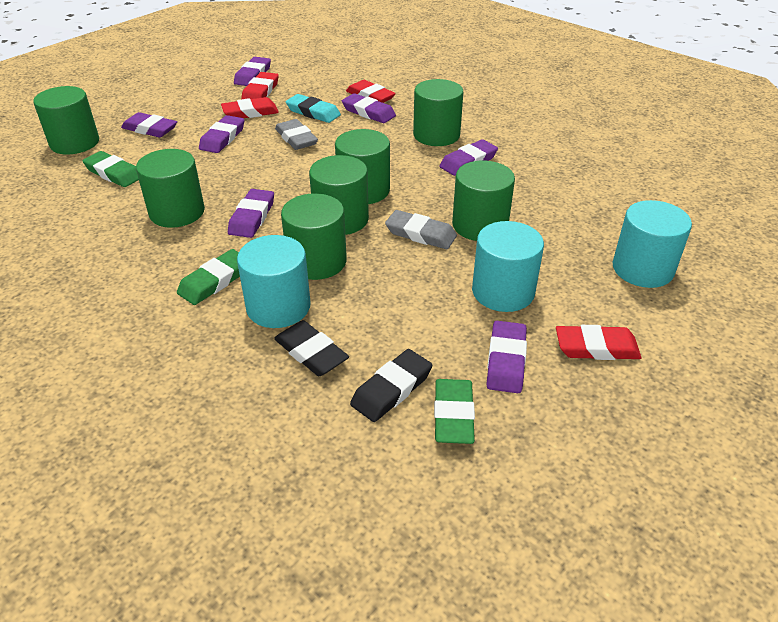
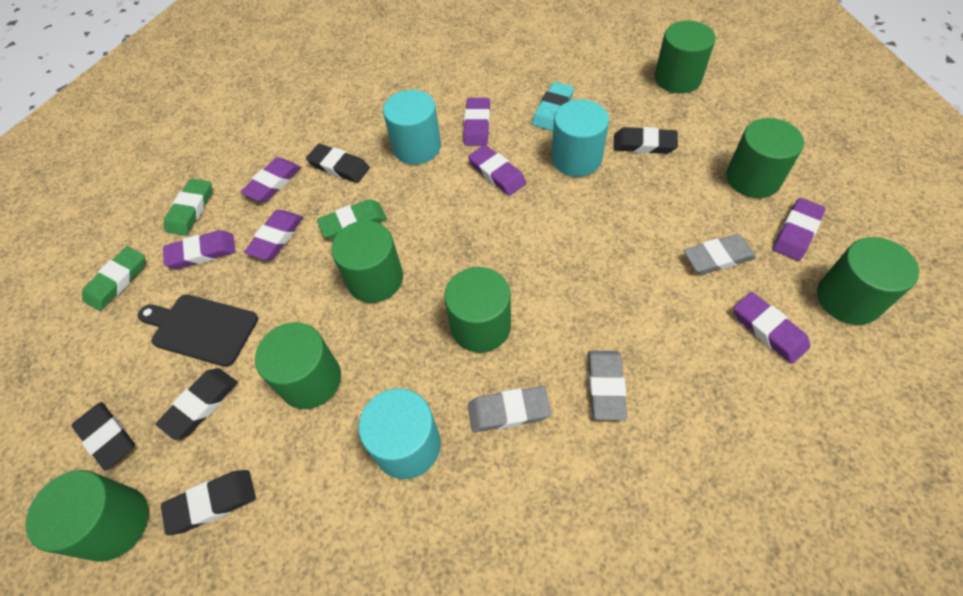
black cutting board: none = 0 -> [138,294,258,367] = 1
black eraser: [274,320,349,376] [350,349,433,422] = 2 -> [72,402,135,471] [156,368,238,440] [161,470,256,535] [306,144,370,183] [613,127,678,154] = 5
grey eraser: [275,119,318,150] [385,210,457,249] = 2 -> [468,386,551,432] [588,351,627,420] [683,234,756,275] = 3
red eraser: [221,97,279,118] [241,72,279,99] [346,80,396,103] [556,325,641,360] = 4 -> none = 0

